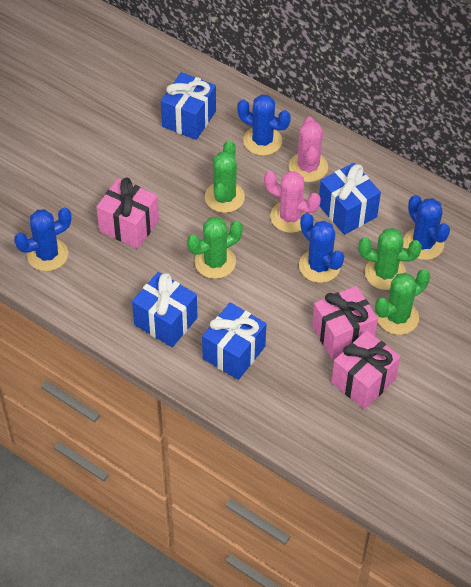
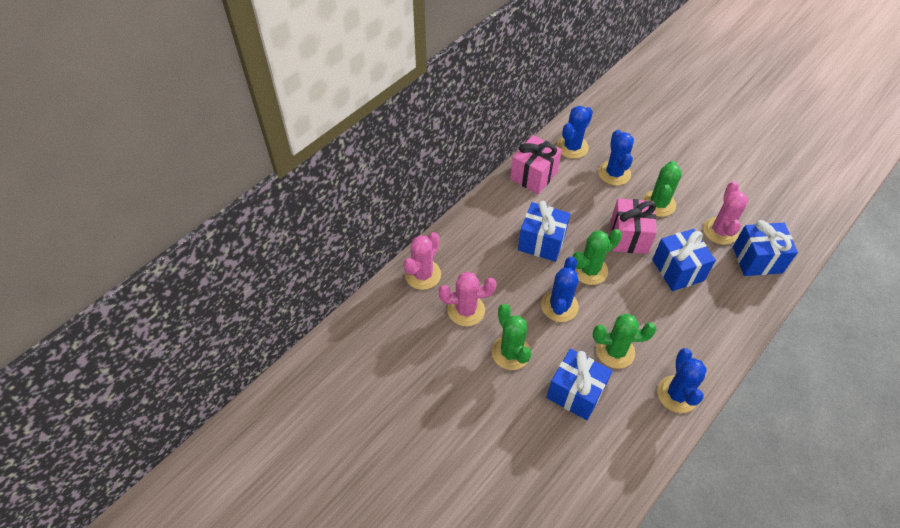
pink cactus: [264,171,321,233] [289,117,328,182] = 2 -> [403,232,441,290] [439,272,497,326] [703,181,748,245] = 3
pink gift: [96,178,159,249] [312,286,378,359] [331,330,400,409] = 3 -> [510,135,562,194] [611,199,657,254] = 2

